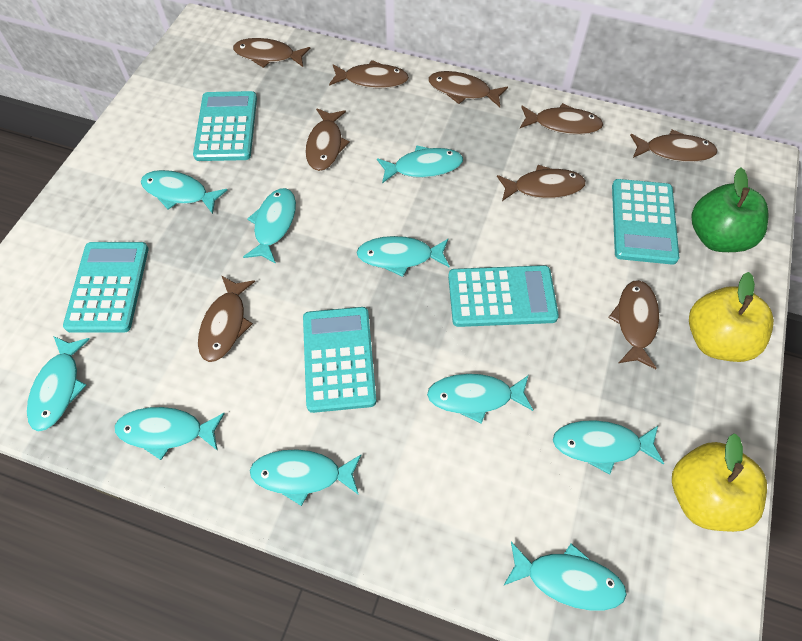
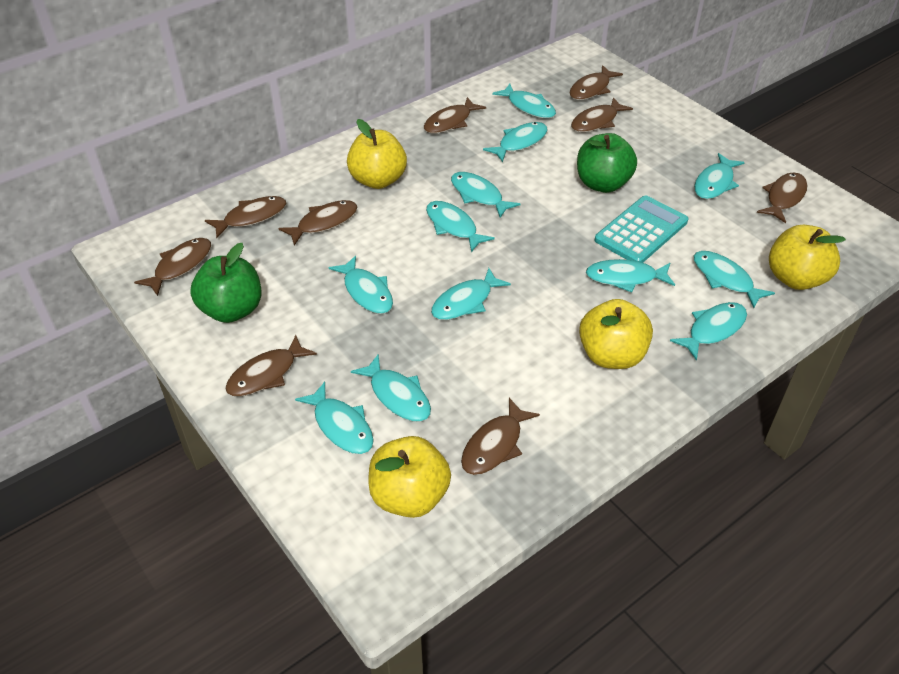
green apple: [691,167,769,252] = 1 -> [190,243,262,323] [577,133,637,193] = 2
turquoise calculator: [63,242,148,333] [193,91,257,161] [303,307,376,413] [448,265,559,327] [612,179,679,265] = 5 -> [595,195,688,263] = 1
turquoise fish: [27,336,90,432] [114,407,225,460] [141,170,227,214] [243,188,296,264] [250,449,361,506] [356,236,450,277] [377,145,463,183] [427,374,533,424] [503,542,627,611] [553,420,664,475] = 10 -> [295,382,374,454] [329,256,393,314] [351,355,431,422] [426,201,495,252] [431,268,511,320] [451,172,520,218] [483,122,547,162] [492,84,556,118] [586,259,675,292] [670,302,747,361] [694,153,745,199] [694,251,775,308] = 12
yellow apple: [672,433,767,532] [689,272,774,362] = 2 -> [347,119,407,189] [368,436,451,518] [579,299,653,369] [769,225,846,290] = 4

